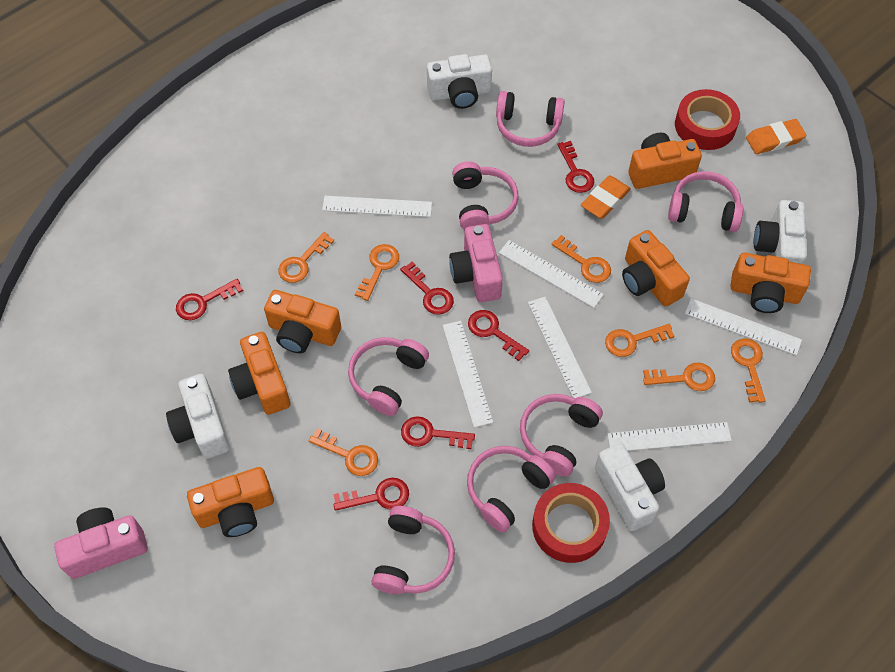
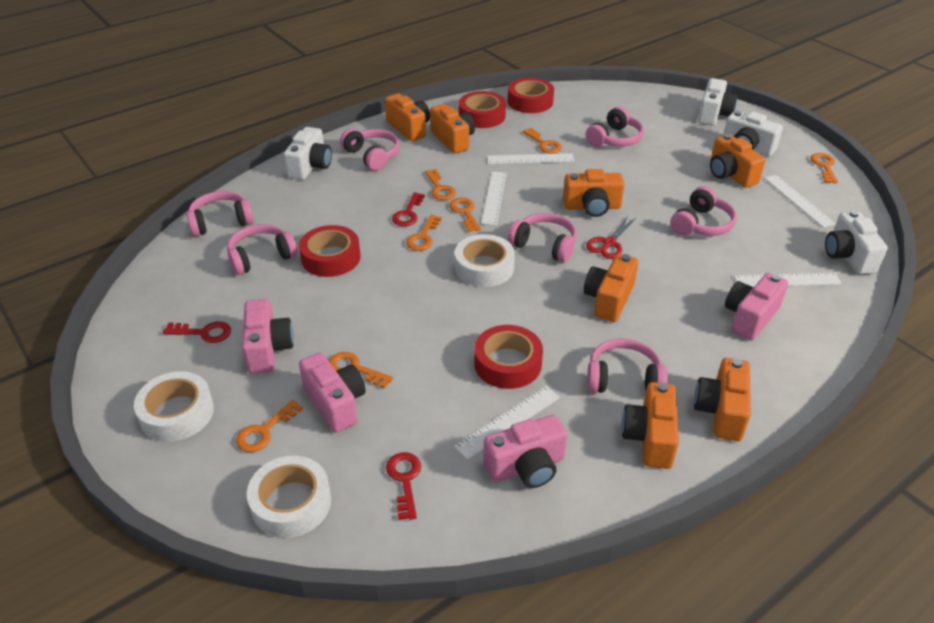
orange camera: [187,467,274,537] [228,332,290,415] [264,290,341,354] [622,230,690,307] [628,133,702,189] [730,253,811,313] = 6 -> [385,93,430,141] [430,104,475,153] [563,169,625,217] [584,254,638,322] [621,382,679,469] [694,358,751,441] [710,134,765,188] = 7
orange eraser: [581,176,631,219] [746,119,806,154] = 2 -> none = 0
pink camera: [54,507,148,579] [449,224,503,302] = 2 -> [242,299,294,374] [299,352,366,433] [483,415,567,488] [725,273,788,341] = 4
red key: [176,279,243,320] [333,478,409,511] [400,262,454,315] [401,416,475,449] [468,310,529,361] [557,141,594,193] = 6 -> [163,321,231,343] [386,452,421,520] [392,192,425,226] = 3
red scissors: none = 0 -> [586,215,637,259] = 1
red tape: [532,483,610,563] [675,89,740,150] = 2 -> [299,225,360,277] [459,91,506,128] [474,325,543,389] [508,78,554,113] = 4
white ruler: [322,196,432,217] [442,321,493,428] [499,240,604,308] [528,297,592,398] [607,422,732,451] [685,298,802,356] = 6 -> [454,386,560,460] [481,172,507,226] [487,153,574,164] [734,273,842,287] [764,175,836,228] = 5
white tape: none = 0 -> [134,371,214,442] [247,456,331,538] [455,234,515,287] = 3

